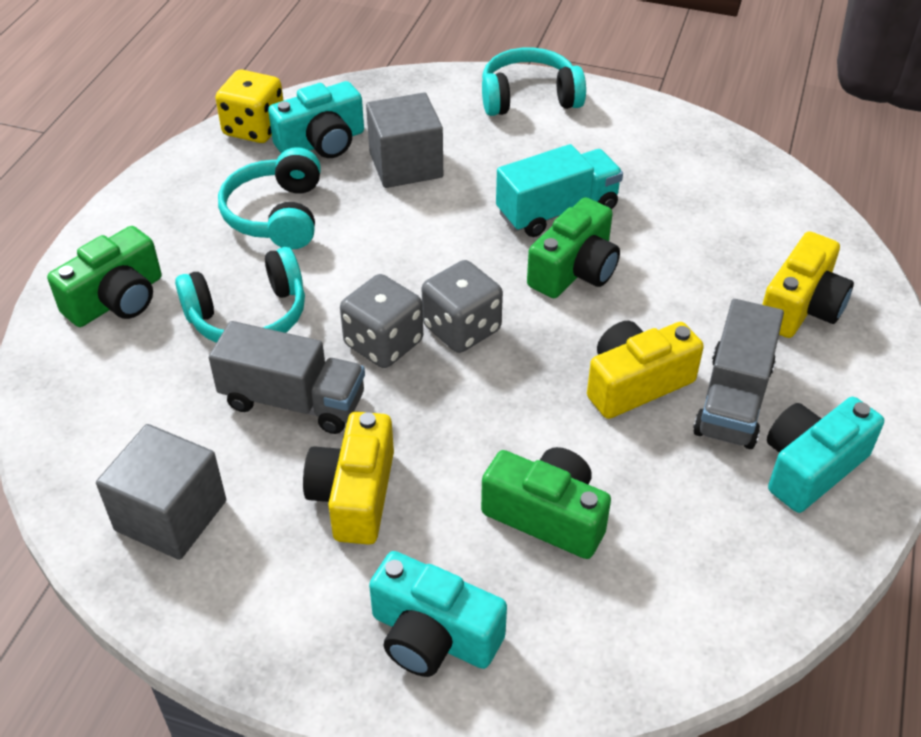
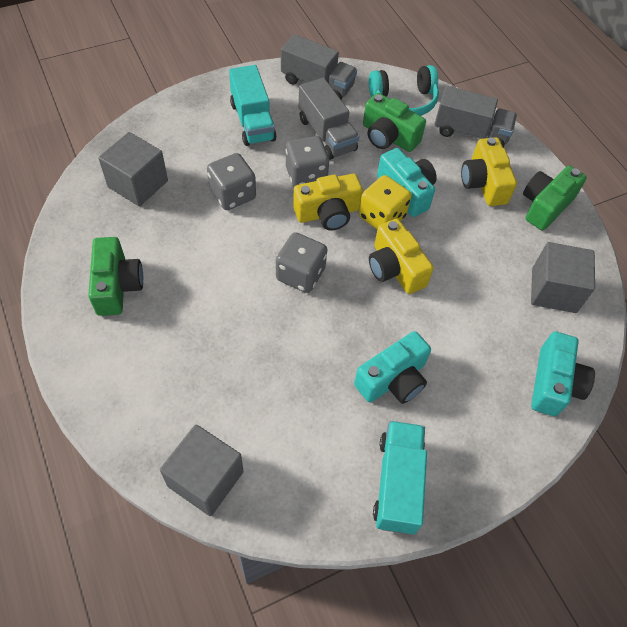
grey cube: [96,424,226,560] [366,93,443,188] = 2 -> [98,132,168,206] [160,424,243,516] [531,242,595,313] = 3
grey dice: [340,274,423,368] [422,260,503,353] = 2 -> [207,153,256,210] [276,232,327,293] [286,136,329,187] = 3
grey truck: [209,321,365,434] [693,299,784,449] = 2 -> [281,34,357,100] [298,78,360,160] [435,86,517,147] = 3
turquoise headphones: [175,247,305,343] [218,147,321,249] [482,47,586,116] = 3 -> [369,65,439,116] = 1
turquoise truck: [496,144,623,237] = 1 -> [229,65,277,146] [373,421,427,534] = 2

